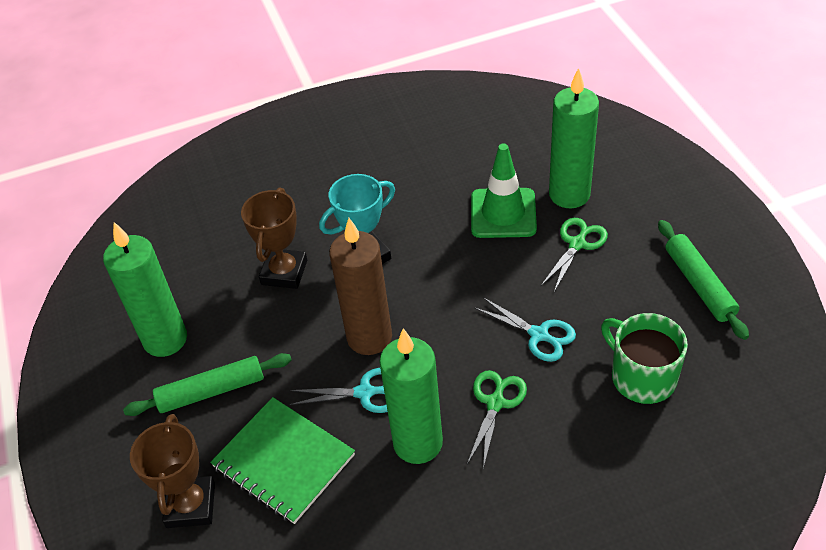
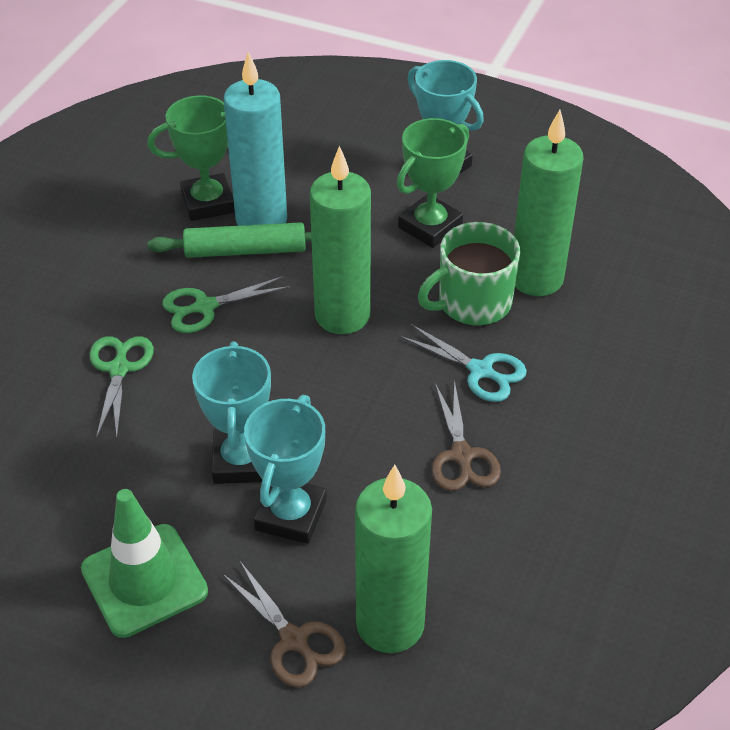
brown candle: [329,218,392,355] = 1 -> none = 0
brown scissors: none = 0 -> [222,561,346,688] [432,380,501,491] = 2
brown trophy: [130,414,215,528] [241,188,307,289] = 2 -> none = 0
green notebook: [210,397,355,524] = 1 -> none = 0
green rolling pin: [123,353,292,416] [658,220,749,340] = 2 -> [148,222,312,258] = 1
green trophy: none = 0 -> [148,95,235,221] [397,118,469,248] = 2
turquoise candle: none = 0 -> [224,52,287,226] = 1
turquoise scissors: [290,368,388,413] [474,297,576,362] = 2 -> [400,324,527,402] = 1
turquoise trophy: [319,174,395,264] = 1 -> [192,341,271,484] [244,395,327,544] [407,60,484,174] = 3

